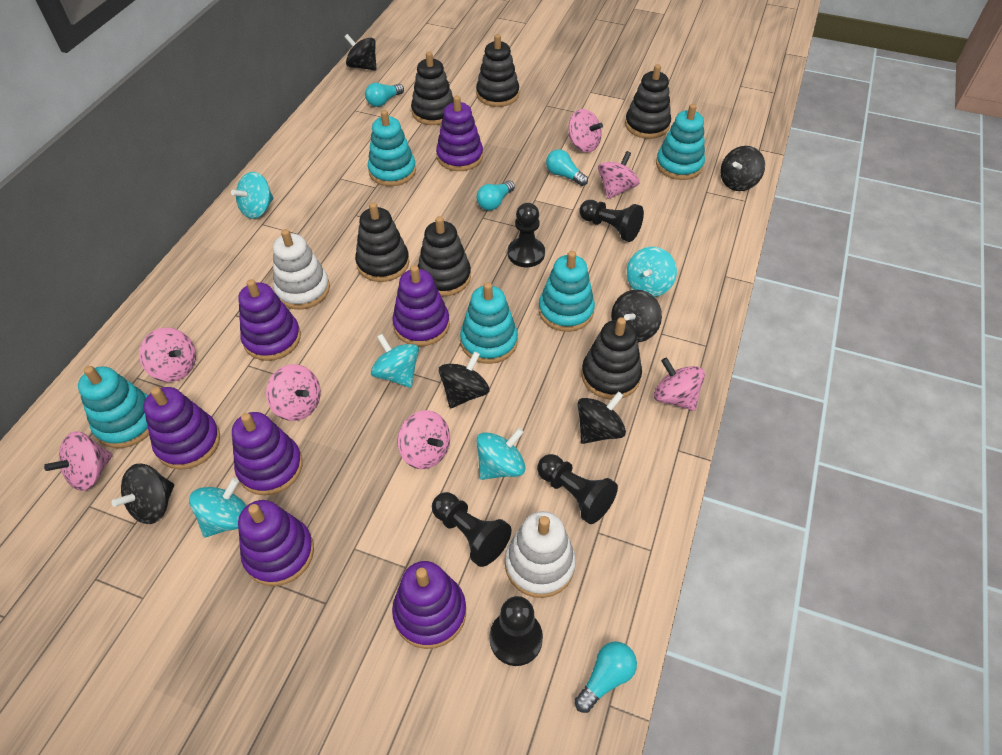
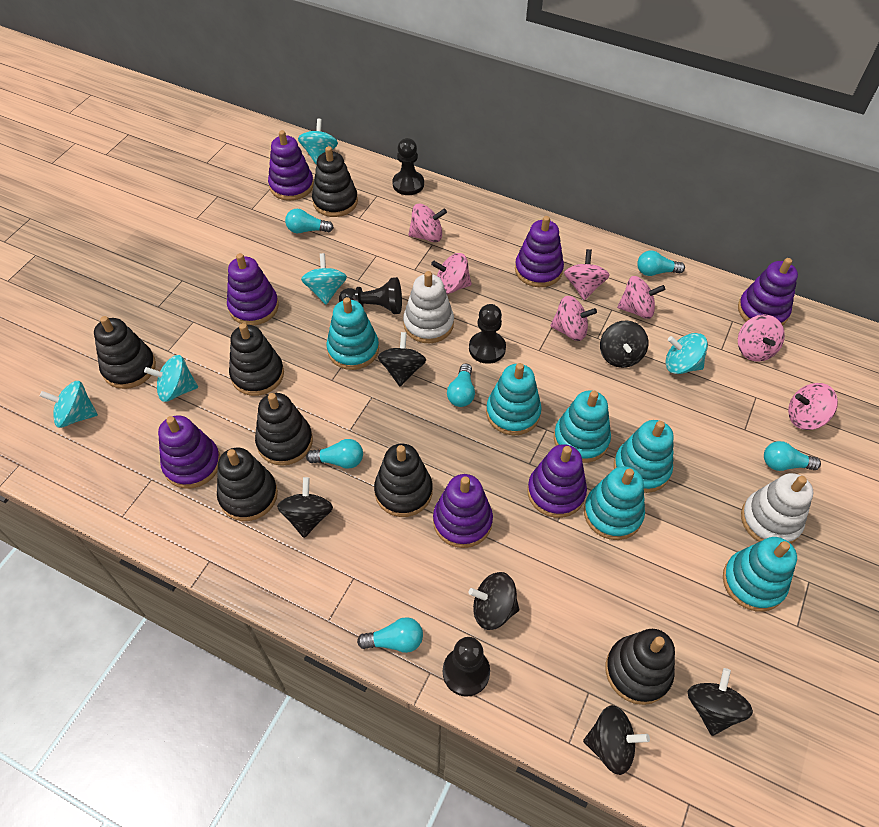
black pawn: [432,492,511,567] [489,596,543,666] [508,203,545,267] [537,454,618,524] [580,200,644,242] = 5 -> [339,277,402,314] [392,138,424,195] [443,637,490,697] [469,304,506,364] = 4
black stacking toy: [355,202,409,282] [411,52,453,125] [418,216,471,296] [476,34,519,107] [581,317,642,400] [625,64,671,139] = 6 -> [94,316,156,389] [217,448,278,521] [229,323,284,396] [255,393,313,466] [312,146,358,217] [374,444,433,517] [605,629,675,705] = 7
turquoise light bulb: [365,83,404,107] [477,180,515,211] [546,149,588,186] [575,642,637,713] = 4 -> [285,209,334,233] [306,439,363,469] [357,617,423,653] [447,364,475,407] [637,250,685,276] [764,441,821,471] = 6
turquoise stacking toy: [78,366,149,448] [368,110,416,186] [460,282,518,364] [539,251,595,332] [656,104,705,180] = 5 -> [326,297,379,370] [486,363,542,435] [554,390,611,463] [584,466,645,540] [614,420,674,493] [723,537,797,612] = 6

